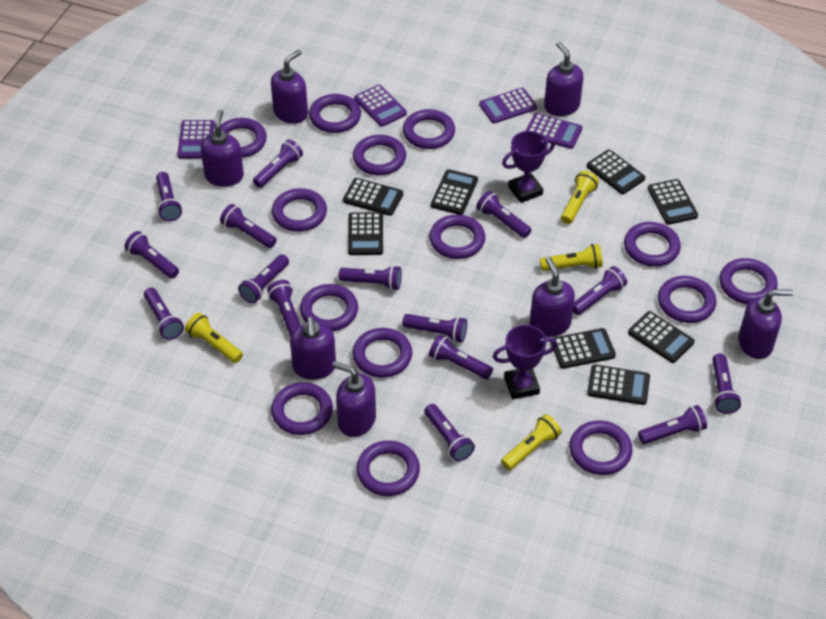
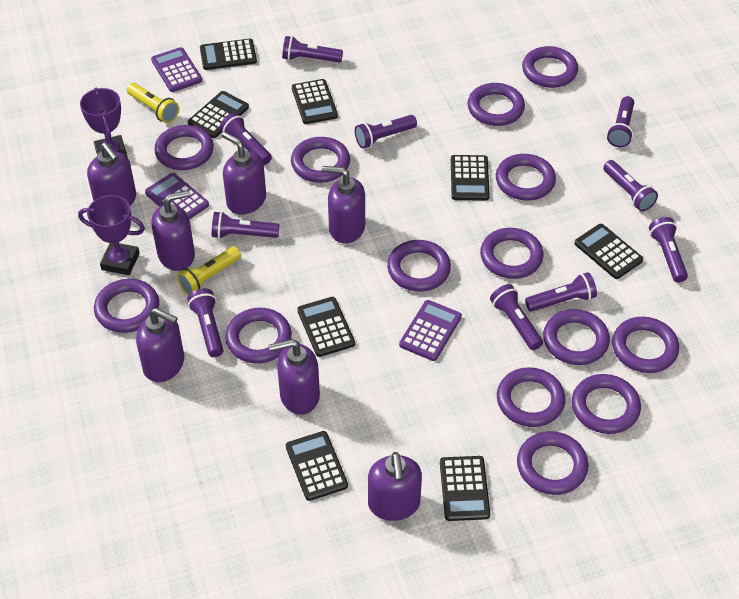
purple calculator: [177,120,215,159] [354,85,407,127] [479,88,537,124] [526,113,583,149] = 4 -> [145,173,209,219] [151,47,202,92] [399,300,462,361] = 3
purple flashlight: [125,231,179,279] [144,288,184,340] [156,172,182,221] [220,204,277,248] [238,254,289,303] [253,139,303,188] [267,280,301,337] [338,265,402,291] [402,314,467,343] [424,404,475,461] [429,335,493,380] [476,191,531,238] [573,266,627,315] [638,405,707,444] [712,354,741,414] = 15 -> [187,289,223,357] [212,211,279,239] [220,113,272,165] [282,36,343,62] [355,115,417,149] [490,284,543,350] [525,272,597,312] [603,160,658,211] [607,96,634,148] [649,217,688,283] = 10
yellow flashlight: [185,313,243,363] [501,414,562,470] [540,244,603,271] [561,171,599,224] = 4 -> [127,83,179,123] [177,246,241,295] = 2

